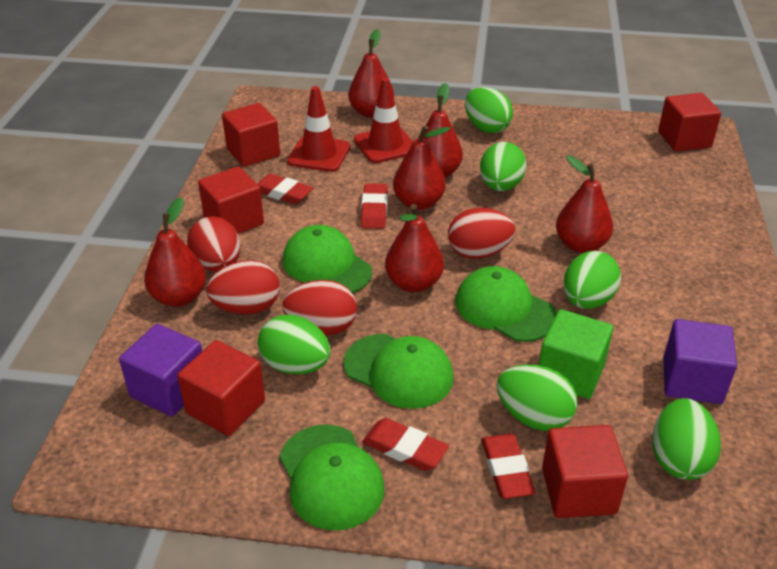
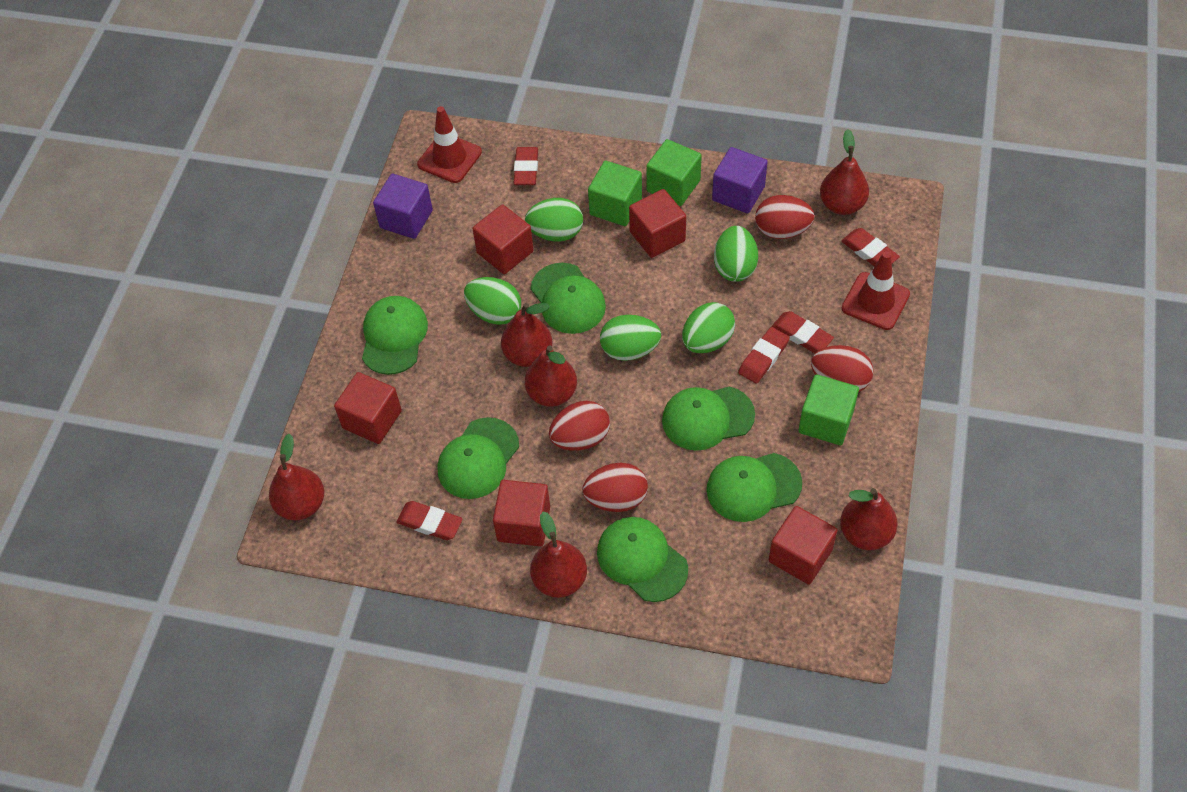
green cap: [280,425,385,530] [283,225,372,293] [343,334,454,409] [455,266,557,342] = 4 -> [362,296,428,375] [438,417,519,499] [531,263,606,334] [597,517,688,602] [662,386,755,451] [707,453,802,522] = 6
green cube: [539,309,613,399] = 1 -> [588,161,642,226] [646,139,702,206] [798,374,859,445] = 3
green egg: [258,315,330,374] [465,87,513,133] [480,142,526,191] [497,364,577,431] [564,251,621,309] [652,398,721,480] = 6 -> [464,277,521,325] [525,198,583,241] [600,315,661,361] [682,302,735,353] [714,226,758,282] = 5
red eraser: [257,174,313,204] [361,183,388,229] [362,418,449,471] [481,434,536,499] = 4 -> [397,501,463,540] [514,147,538,185] [738,327,790,384] [772,311,834,353] [841,228,900,267] = 5

